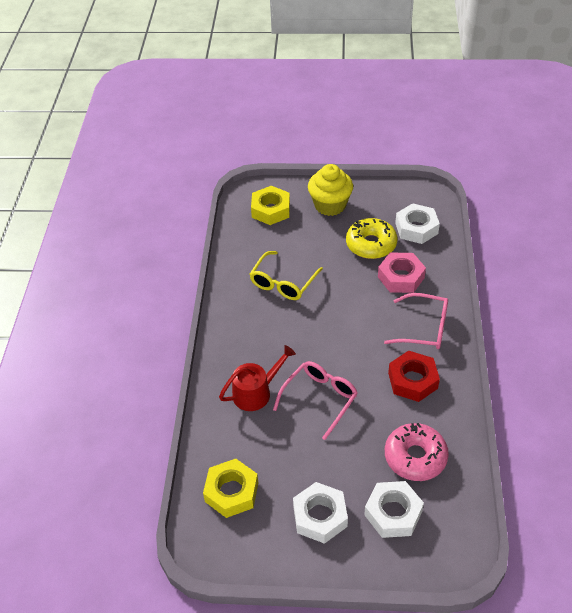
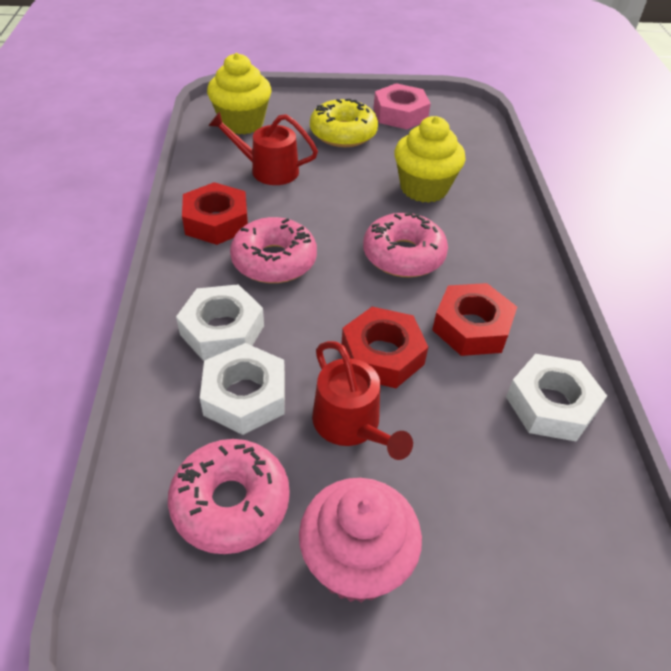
pink cupcake: none = 0 -> [299,478,422,602] = 1
pink donut: [385,423,449,481] = 1 -> [168,439,290,554] [230,217,317,283] [363,213,448,277] = 3
pink glasses: [273,361,358,440] [384,293,448,349] = 2 -> none = 0
red nut: [388,351,440,402] = 1 -> [182,182,248,245] [341,307,428,388] [432,283,517,356] = 3
red watering can: [219,345,296,411] = 1 -> [208,112,318,185] [312,341,413,460] = 2
yellow cupcake: [308,164,353,216] = 1 -> [207,53,271,134] [395,116,466,203] = 2
yellow glasses: [250,251,323,300] = 1 -> none = 0
yellow nut: [203,459,258,518] [251,186,290,225] = 2 -> none = 0

